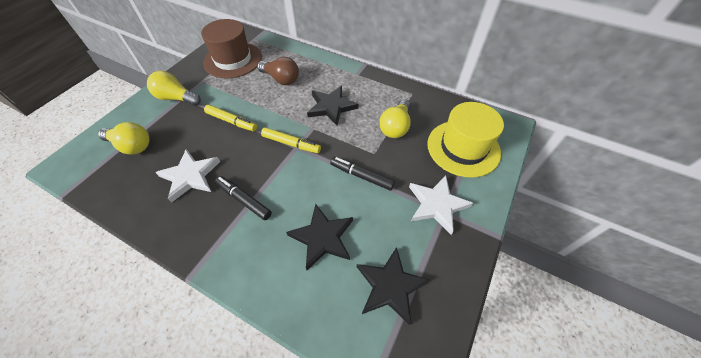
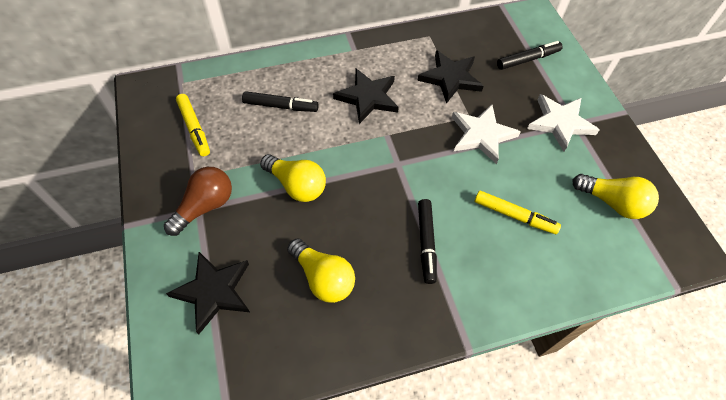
black marker: [215,176,272,220] [330,157,395,190] = 2 -> [242,91,319,112] [418,199,437,284] [497,41,563,70] = 3
brown hat: [201,19,262,79] = 1 -> none = 0
yellow hat: [427,102,504,178] = 1 -> none = 0

